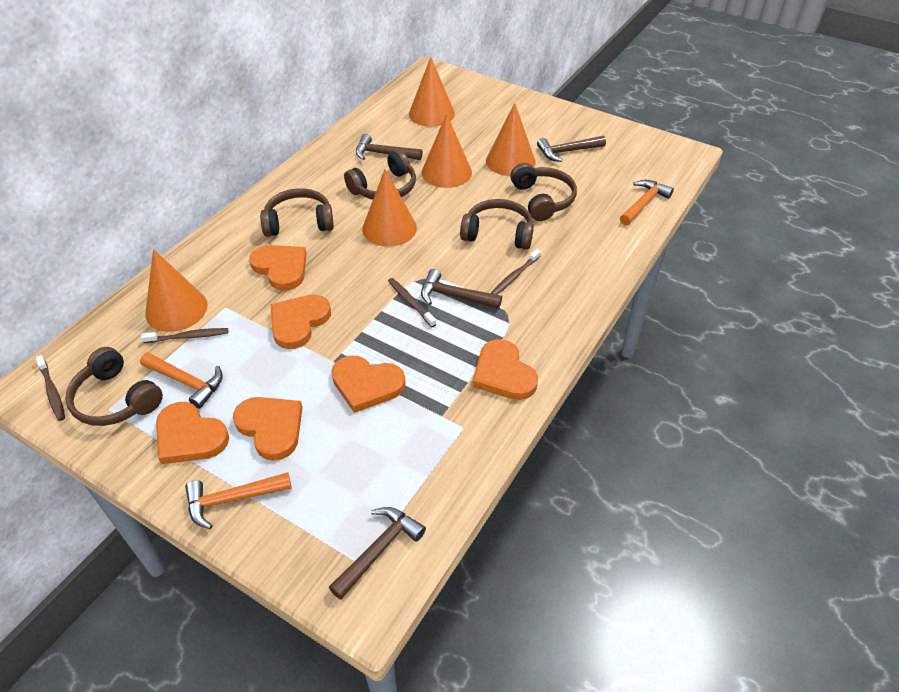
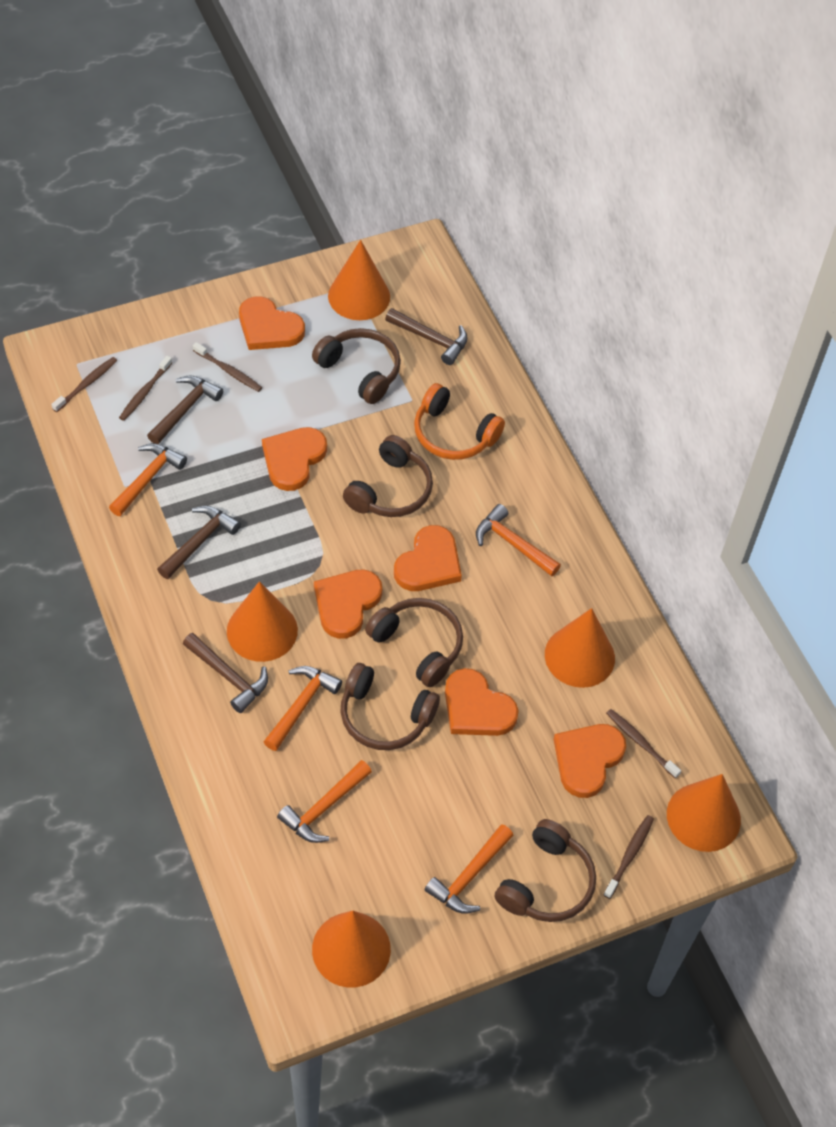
brown toothbrush: [35,355,65,421] [141,328,228,343] [388,278,436,327] [491,249,541,295] = 4 -> [51,357,117,412] [119,356,172,421] [193,342,262,392] [604,815,654,899] [606,709,681,778] = 5
orange hammer: [140,352,223,409] [185,472,292,529] [620,180,674,225] = 3 -> [109,443,187,516] [264,666,342,751] [277,760,372,843] [425,824,514,914] [476,504,561,576] = 5
orange headphones: none = 0 -> [414,383,505,460] = 1

